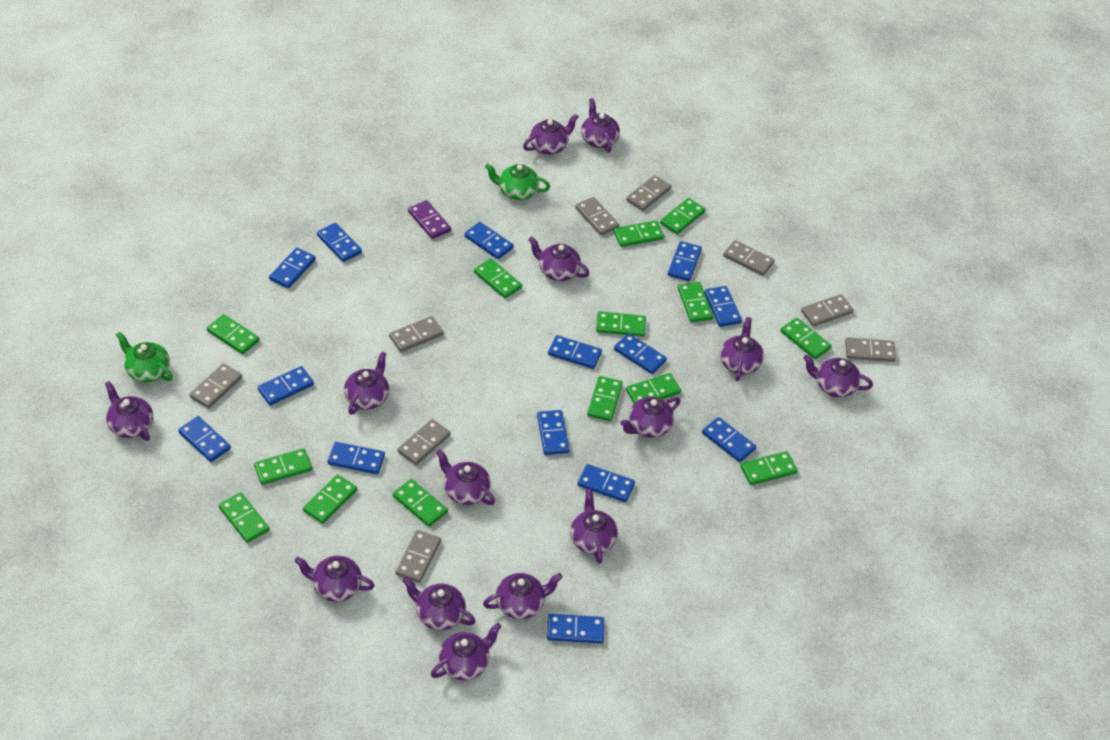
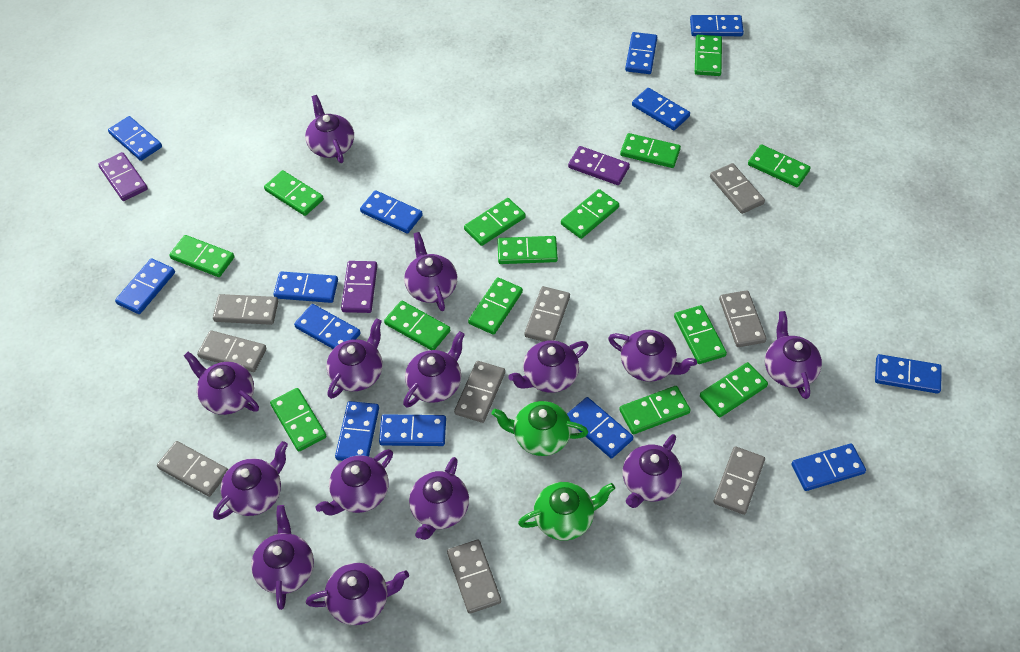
blue domino: [178,416,231,462] [258,366,314,405] [269,248,316,288] [317,223,362,262] [328,442,385,474] [464,222,513,259] [537,410,570,455] [547,614,604,644] [548,335,602,369] [578,464,635,502] [614,333,667,374] [668,241,702,281] [702,417,756,462] [705,286,742,327] = 14 -> [108,116,162,161] [115,258,175,314] [274,271,338,303] [294,304,361,349] [335,401,379,461] [360,190,423,234] [379,414,446,446] [567,397,633,459] [625,32,657,74] [632,88,690,130] [690,15,744,36] [791,444,866,491] [875,354,942,394] = 13
purple domino: [408,200,451,239] = 1 -> [98,152,148,201] [341,261,377,313] [568,146,630,185] = 3

